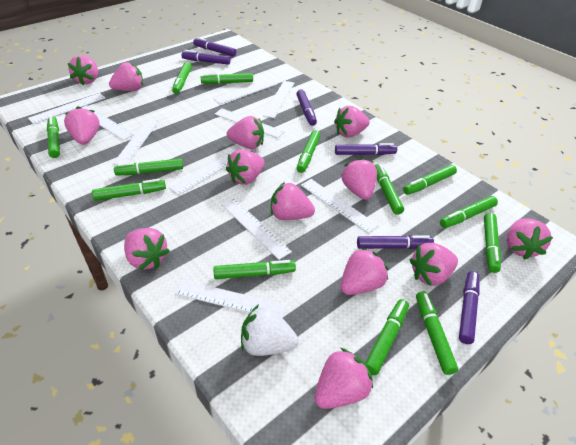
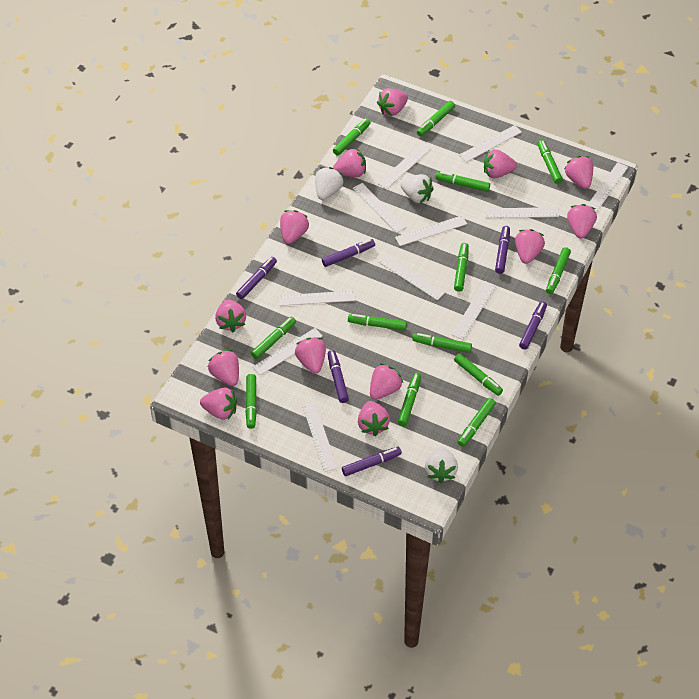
white ruler: [28,93,105,124] [82,105,134,140] [113,118,160,165] [169,150,236,195] [175,279,287,318] [214,79,278,104] [215,108,285,138] [221,198,292,260] [263,81,294,118] [301,179,378,233] = 10 -> [253,328,323,375] [279,290,356,306] [303,403,337,472] [353,183,406,233] [377,143,432,189] [379,254,445,300] [395,215,467,246] [451,281,496,340] [459,125,522,162] [485,207,559,218] [587,162,628,213] = 11
white strawberry: [241,304,298,356] = 1 -> [315,167,344,200] [400,174,434,203] [425,447,458,483] = 3

